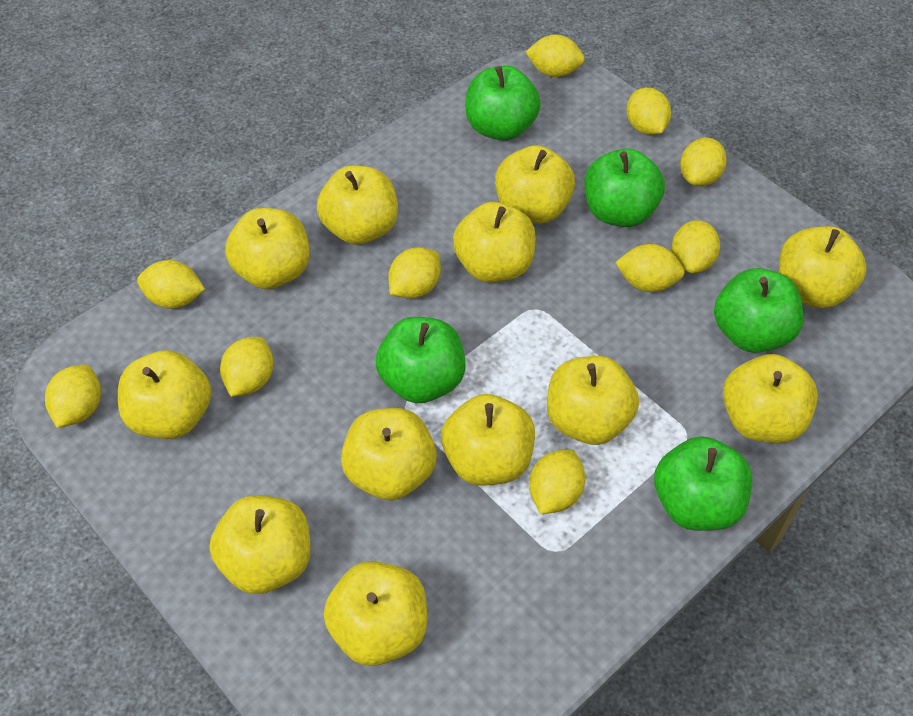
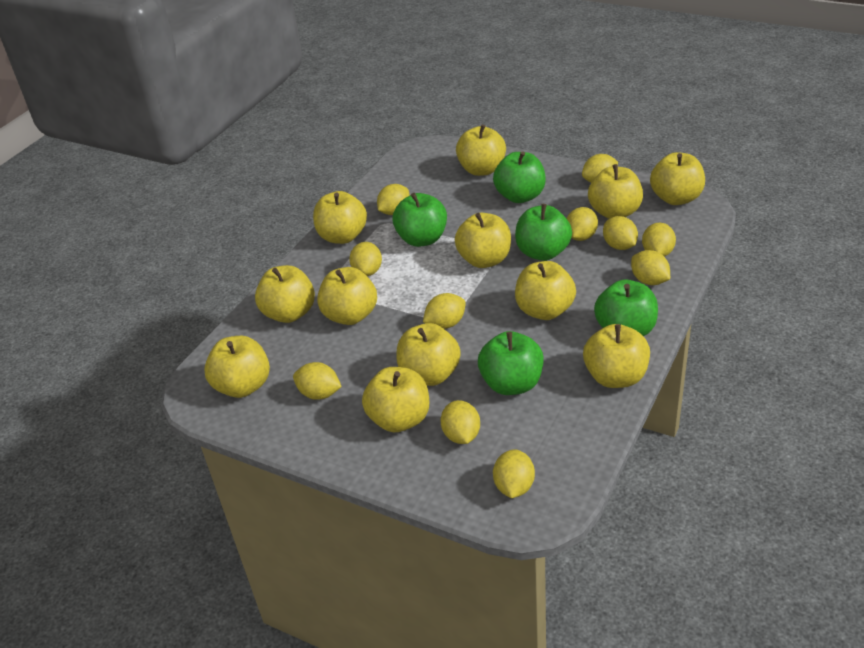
yellow lemon: [45,364,101,428] [137,260,205,309] [220,337,273,397] [388,247,441,299] [526,35,585,77] [529,449,585,514] [615,244,685,292] [627,87,671,135] [672,220,720,273] [680,138,727,186] = 10 -> [293,362,342,400] [349,242,382,276] [377,184,410,215] [423,293,466,329] [441,400,480,444] [493,449,535,498] [567,207,598,241] [582,154,618,183] [603,216,638,250] [631,250,670,285] [642,223,676,257] = 11

